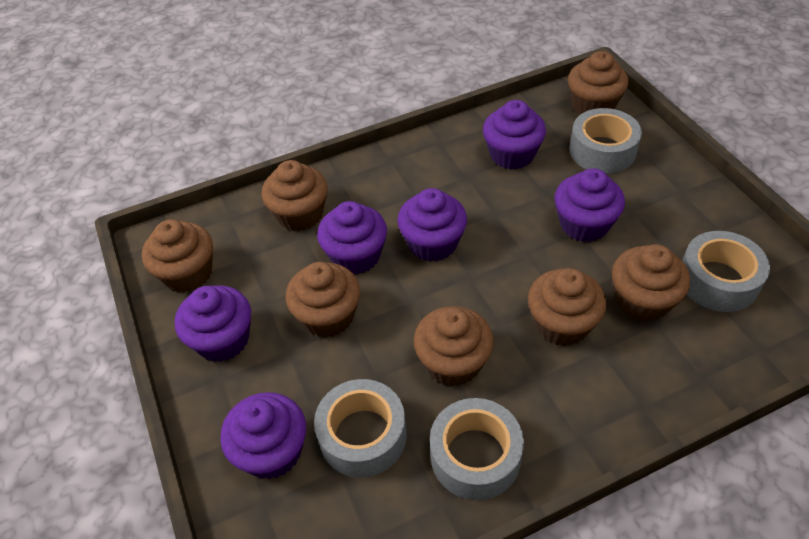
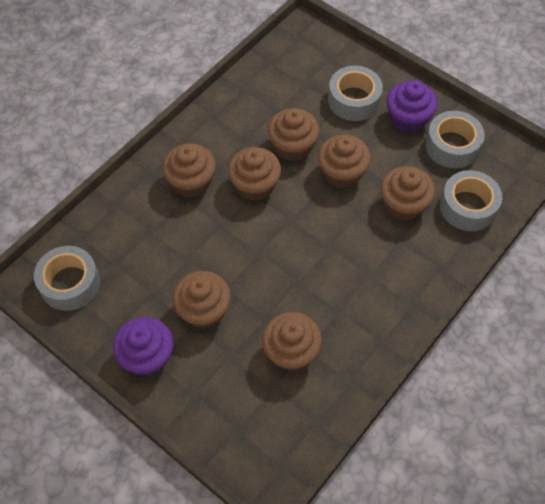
purple cupcake: [175,285,251,362] [220,392,306,479] [317,201,387,274] [397,188,467,262] [483,100,546,169] [554,168,625,242] = 6 -> [113,317,173,376] [387,80,438,133] = 2

